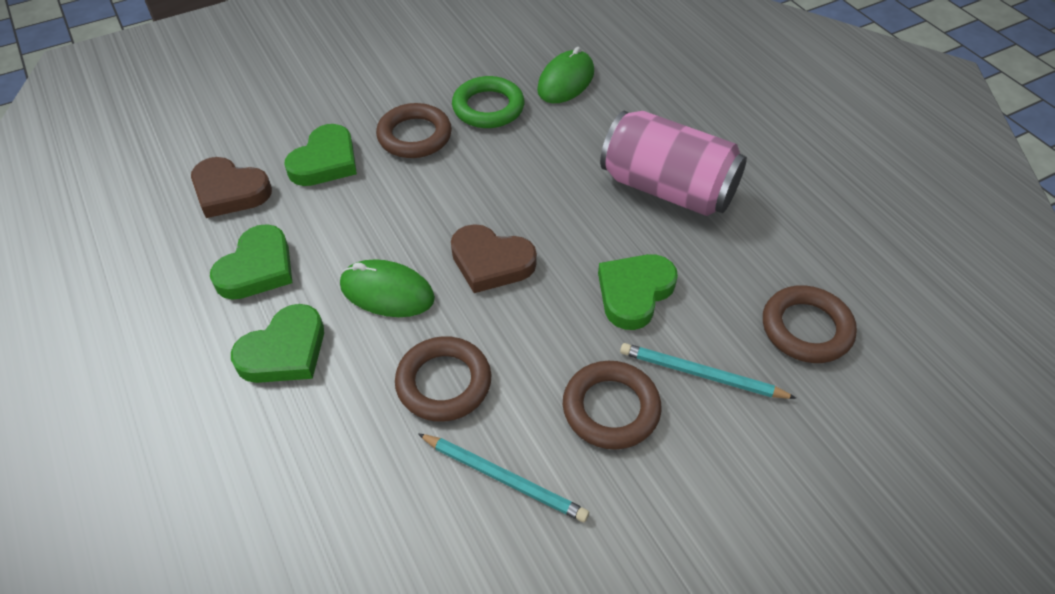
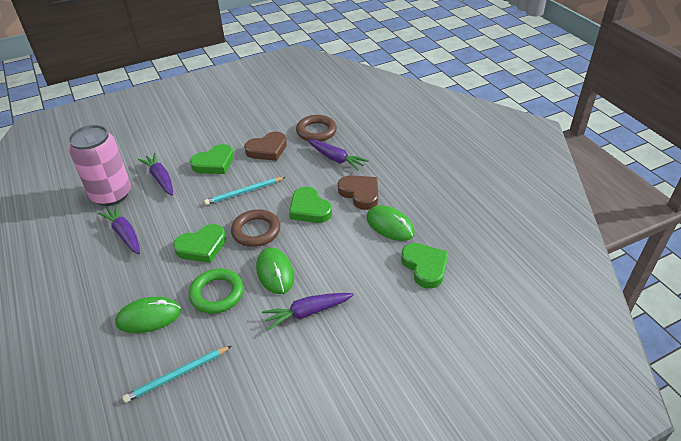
brown ring: [376,103,452,158] [395,336,492,422] [563,361,662,450] [763,285,857,363] = 4 -> [231,209,280,247] [296,115,337,141] = 2
green mouse: [340,259,435,317] [537,47,594,103] = 2 -> [115,297,181,333] [256,247,294,294] [366,206,415,241] = 3
purple carrot: none = 0 -> [98,204,140,254] [138,153,173,196] [262,293,354,330] [307,139,369,171] = 4

